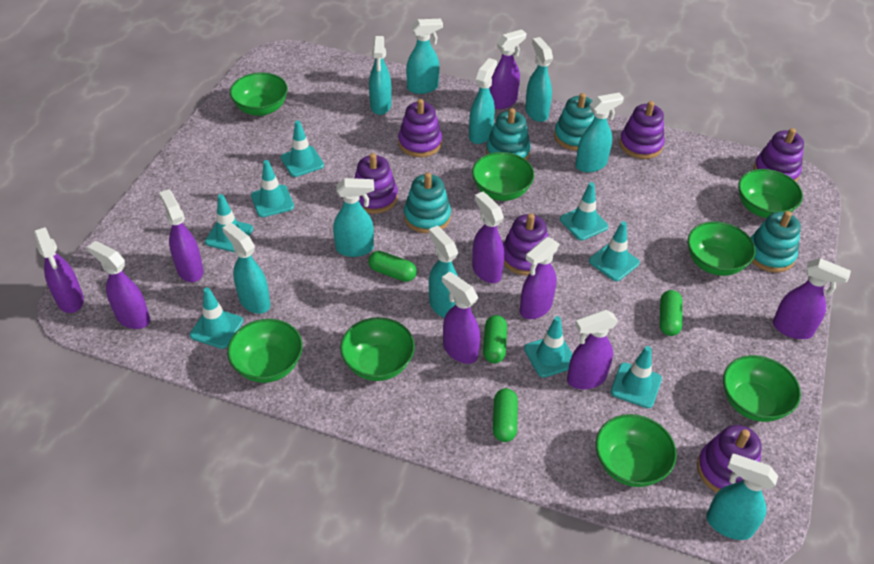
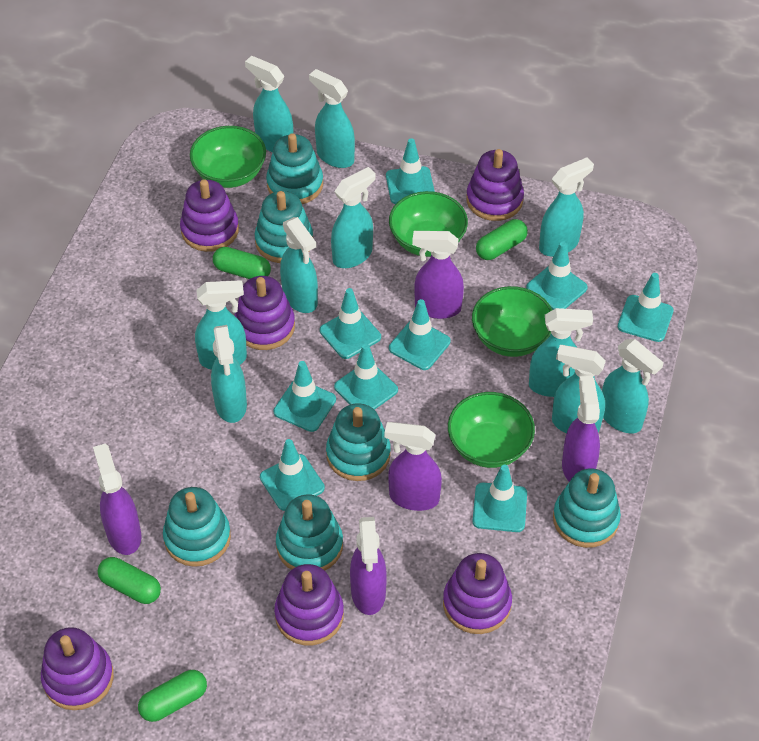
green bowl: [227,319,303,383] [230,72,288,116] [340,317,415,381] [472,152,535,201] [596,414,677,487] [688,221,756,276] [723,355,801,422] [738,169,803,218] = 8 -> [190,126,266,188] [389,191,468,257] [448,392,535,468] [472,286,552,357] = 4
purple spray bottle: [34,227,84,313] [87,241,150,329] [159,189,204,282] [442,272,480,364] [472,192,504,283] [489,29,527,109] [520,237,559,319] [567,310,618,389] [773,258,851,339] = 9 -> [93,444,141,555] [350,517,387,615] [384,422,442,511] [412,231,464,319] [562,376,600,482] = 5
turquoise spray bottle: [222,223,270,314] [333,178,374,257] [369,36,392,115] [406,19,443,94] [429,226,458,318] [469,58,497,144] [525,37,553,122] [575,93,624,172] [706,454,778,540] = 9 -> [195,280,247,370] [211,325,247,423] [245,56,294,152] [280,217,318,313] [309,69,355,168] [331,167,375,268] [529,308,593,397] [539,158,594,257] [552,345,606,434] [602,339,664,433] = 10
turquoise stacking toy: [404,173,451,234] [486,108,531,160] [554,93,594,151] [750,211,801,272] = 4 -> [163,487,231,567] [255,191,313,263] [266,133,323,204] [276,494,343,570] [326,403,391,481] [553,468,621,548] = 6
turquoise traffic cone: [190,287,243,349] [205,194,253,252] [251,160,294,217] [281,121,324,177] [524,316,572,378] [560,182,608,241] [589,221,640,281] [611,346,662,408] = 8 -> [260,439,325,511] [273,361,336,432] [320,288,381,359] [334,344,398,410] [386,138,435,204] [389,299,451,370] [472,465,527,532] [526,241,588,310] [618,273,674,342] = 9

